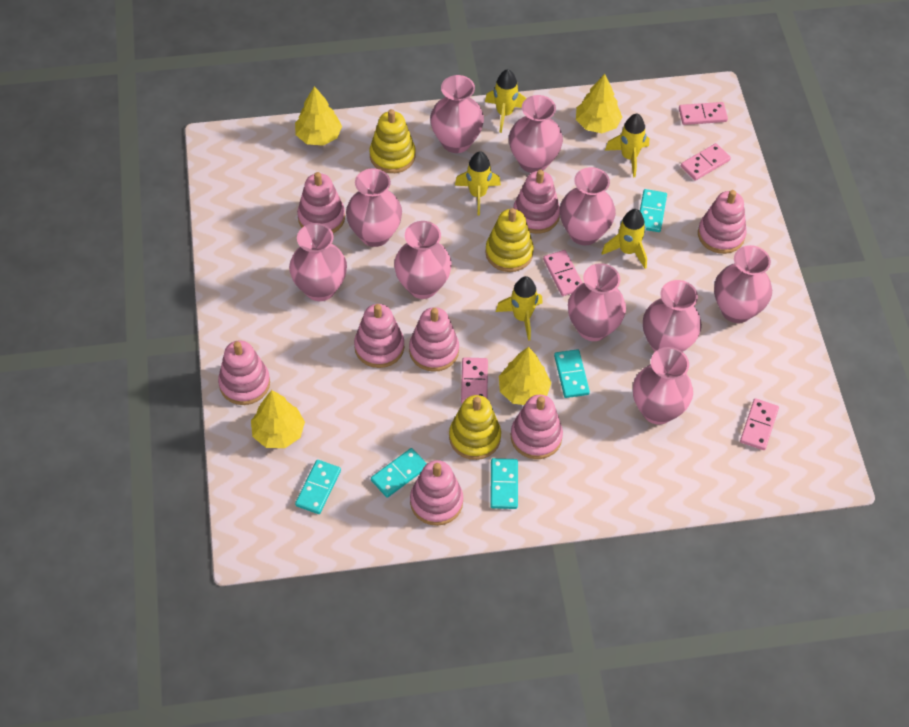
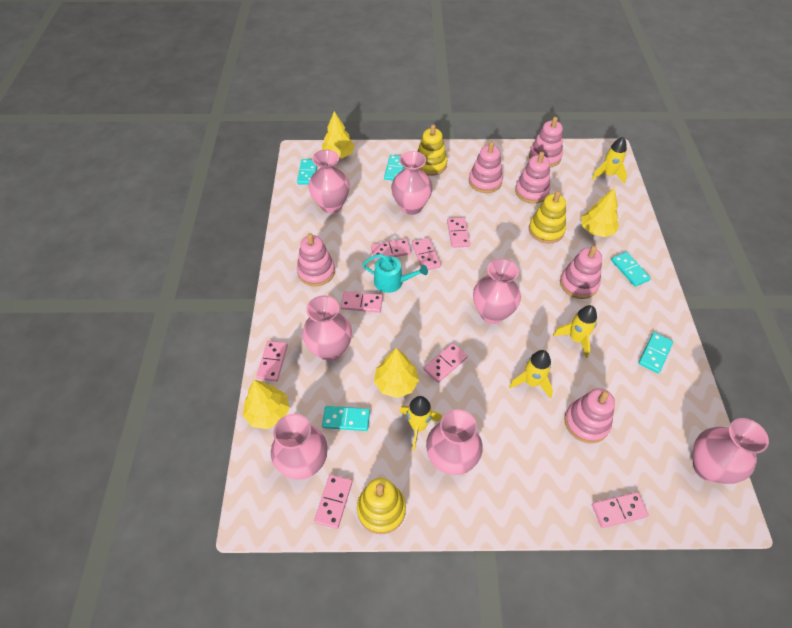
pink domino: [461,357,488,403] [543,250,583,296] [679,102,728,125] [681,143,731,181] [740,398,779,450] = 5 -> [256,341,288,381] [314,474,352,529] [341,291,383,313] [371,239,411,261] [412,238,441,270] [424,343,468,383] [447,217,470,248] [592,492,649,528] = 8
pink stacking toy: [218,341,270,405] [297,172,345,233] [354,304,404,368] [409,307,459,372] [410,460,463,526] [511,395,563,459] [513,170,560,234] [698,190,747,254] = 8 -> [297,233,335,286] [469,142,503,193] [515,152,550,203] [529,117,563,167] [560,246,602,299] [564,388,615,443] = 6
pink vase: [289,223,347,301] [346,168,402,247] [394,221,452,299] [430,75,484,153] [509,95,563,173] [560,167,616,245] [568,263,626,341] [633,347,693,425] [643,280,702,352] [714,245,772,323] = 10 -> [271,414,328,480] [302,296,352,361] [308,150,350,213] [391,151,433,215] [426,409,483,475] [473,258,521,324] [693,418,769,484] = 7
turquoise watering can: none = 0 -> [362,254,428,293] = 1
yellow rocket: [455,151,501,216] [485,69,527,133] [496,276,543,341] [601,209,647,269] [605,114,649,177] = 5 -> [399,396,442,450] [509,350,553,399] [553,305,597,358] [592,137,627,184] = 4

